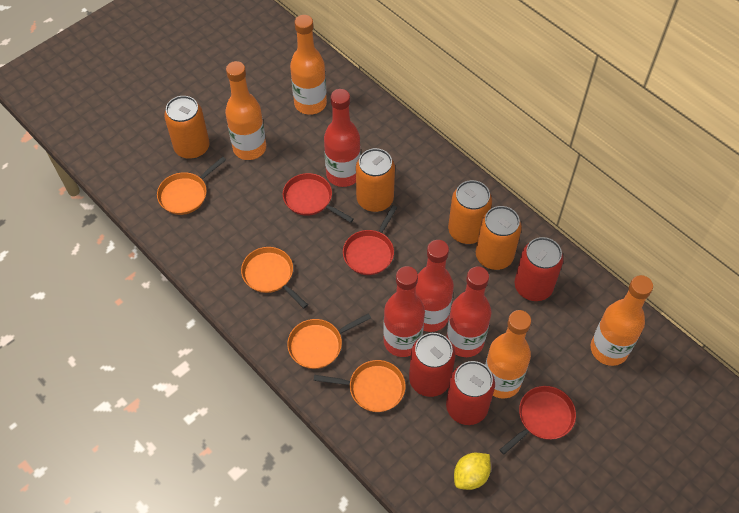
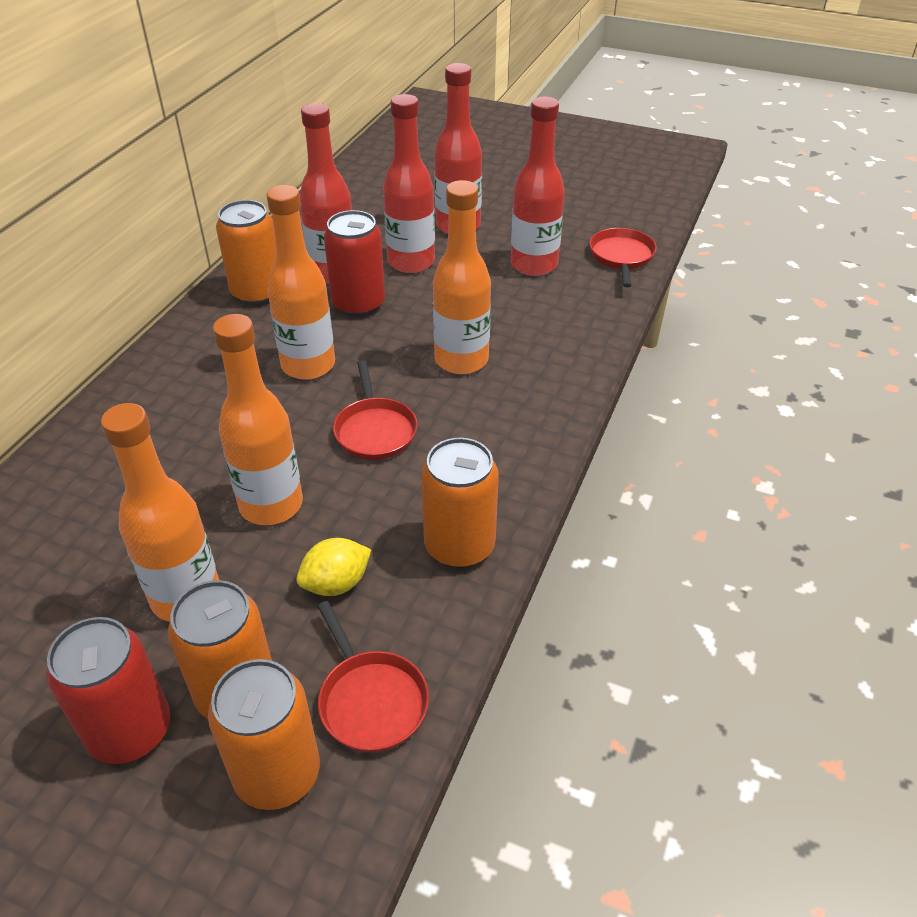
orange pan: [157,157,226,215] [241,247,308,308] [287,313,371,369] [314,360,406,412] = 4 -> none = 0
red can: [409,333,455,397] [446,361,495,425] [515,237,564,301] = 3 -> [46,617,171,764] [324,210,385,317] = 2

